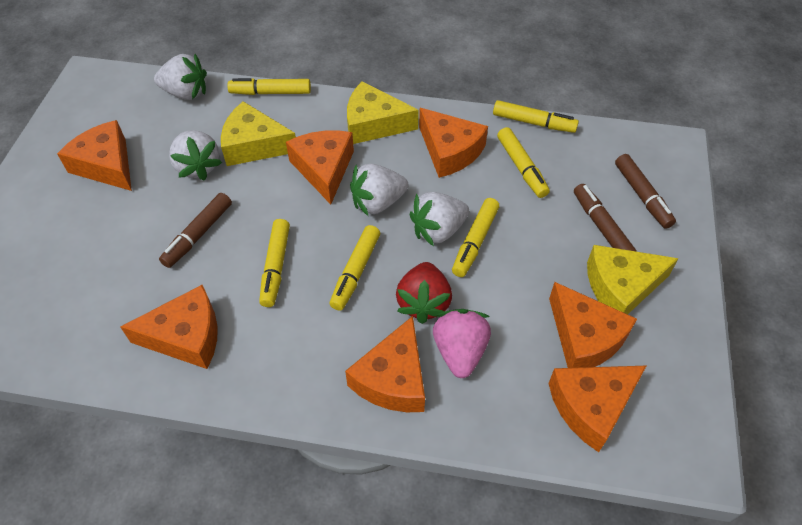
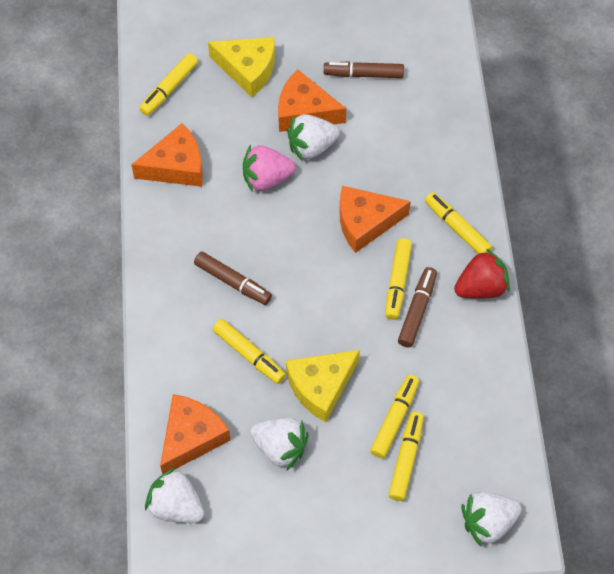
orange cheese: [57,120,132,191] [120,285,218,369] [286,130,354,204] [345,316,425,412] [419,108,488,178] [548,366,646,452] [549,282,637,368] = 7 -> [131,123,203,187] [160,394,231,474] [278,70,346,132] [339,186,411,253] = 4
yellow cheese: [221,101,296,166] [347,81,419,144] [587,245,679,314] = 3 -> [208,37,275,97] [286,350,360,422] = 2

